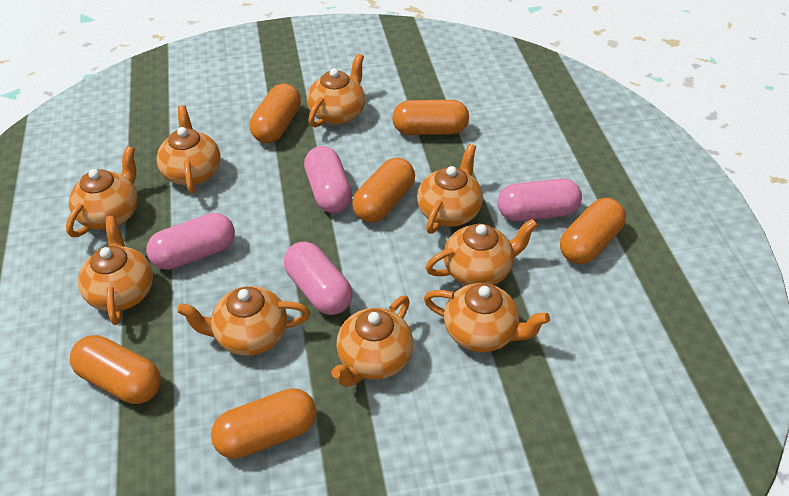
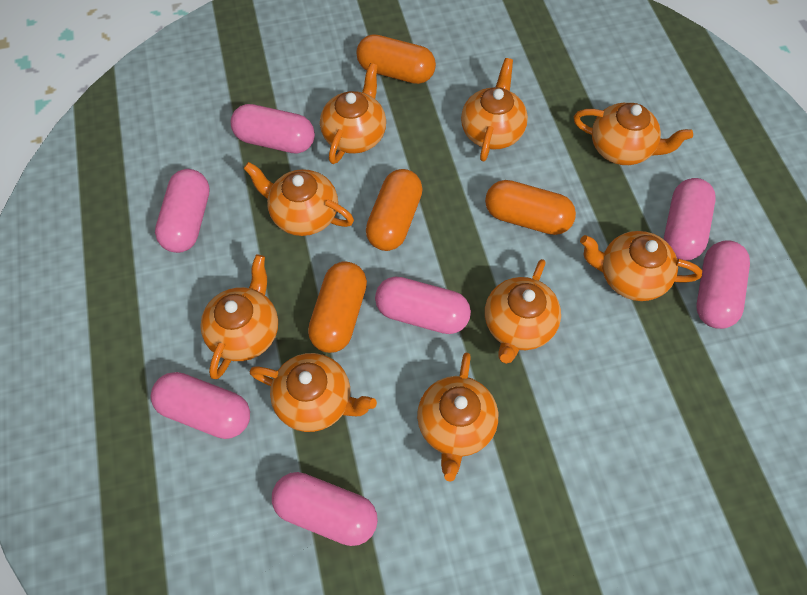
orange capsule: [70,335,161,404] [211,388,317,459] [250,84,301,143] [352,158,415,222] [392,100,469,135] [560,198,626,264] = 6 -> [308,261,367,353] [356,34,436,84] [366,169,423,251] [485,180,576,235] = 4
pink capsule: [146,213,235,270] [284,242,352,315] [304,146,352,213] [498,179,582,221] = 4 -> [151,372,250,439] [155,169,210,253] [231,104,315,154] [272,472,378,546] [375,276,471,334] [664,178,716,261] [697,240,750,329] = 7

